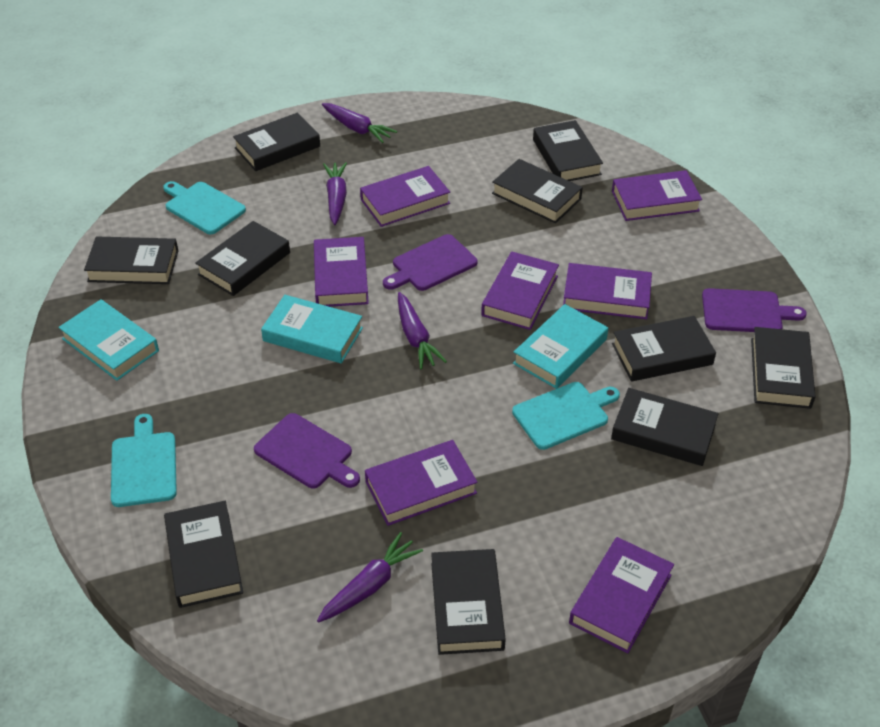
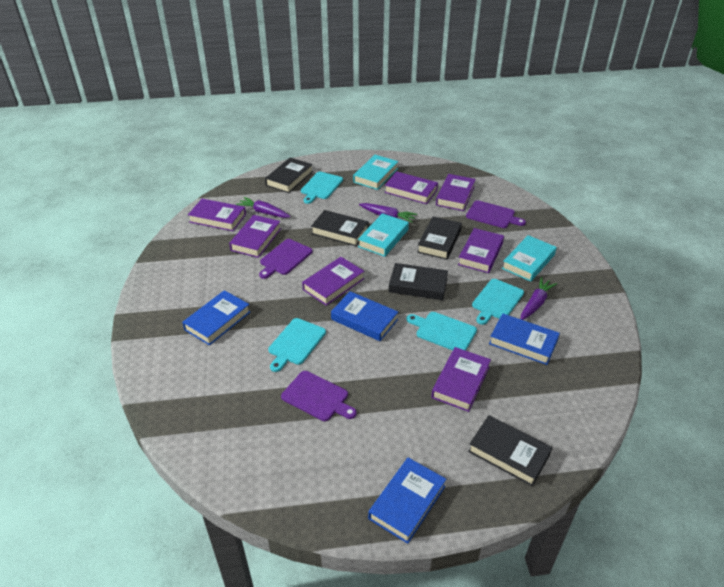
black book: [84,237,178,284] [164,501,243,608] [195,221,290,296] [233,113,320,171] [431,549,506,655] [492,159,583,223] [533,120,603,181] [611,388,719,466] [612,316,716,382] [751,327,816,409] = 10 -> [265,157,313,193] [311,210,369,246] [389,263,448,300] [417,217,462,260] [468,415,552,486] = 5
blue book: none = 0 -> [182,290,250,345] [331,291,398,341] [368,457,446,544] [489,313,560,365] = 4
purple carrot: [317,532,423,623] [322,103,397,143] [323,162,347,225] [398,292,447,369] = 4 -> [236,197,291,218] [359,203,417,223] [521,277,557,320] = 3
turquoise cutting board: [111,414,177,507] [163,181,246,234] [512,382,620,450] = 3 -> [268,318,326,372] [301,172,343,204] [406,312,477,351] [472,279,524,325] = 4

